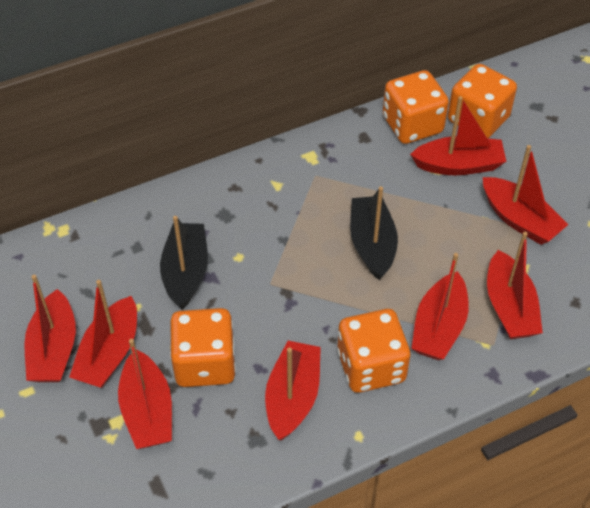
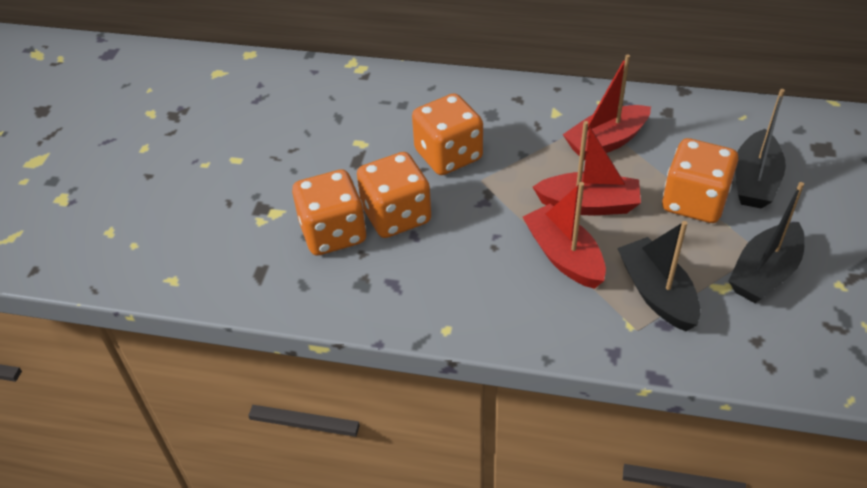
black boat: [160,216,208,310] [350,186,398,280] = 2 -> [617,221,701,331] [728,182,805,303] [735,89,786,209] = 3
red boat: [25,275,76,382] [69,280,137,388] [118,339,172,449] [265,341,321,441] [410,96,507,175] [411,253,469,360] [483,145,568,245] [487,232,543,339] = 8 -> [523,182,606,289] [533,121,641,215] [563,54,651,160] = 3

